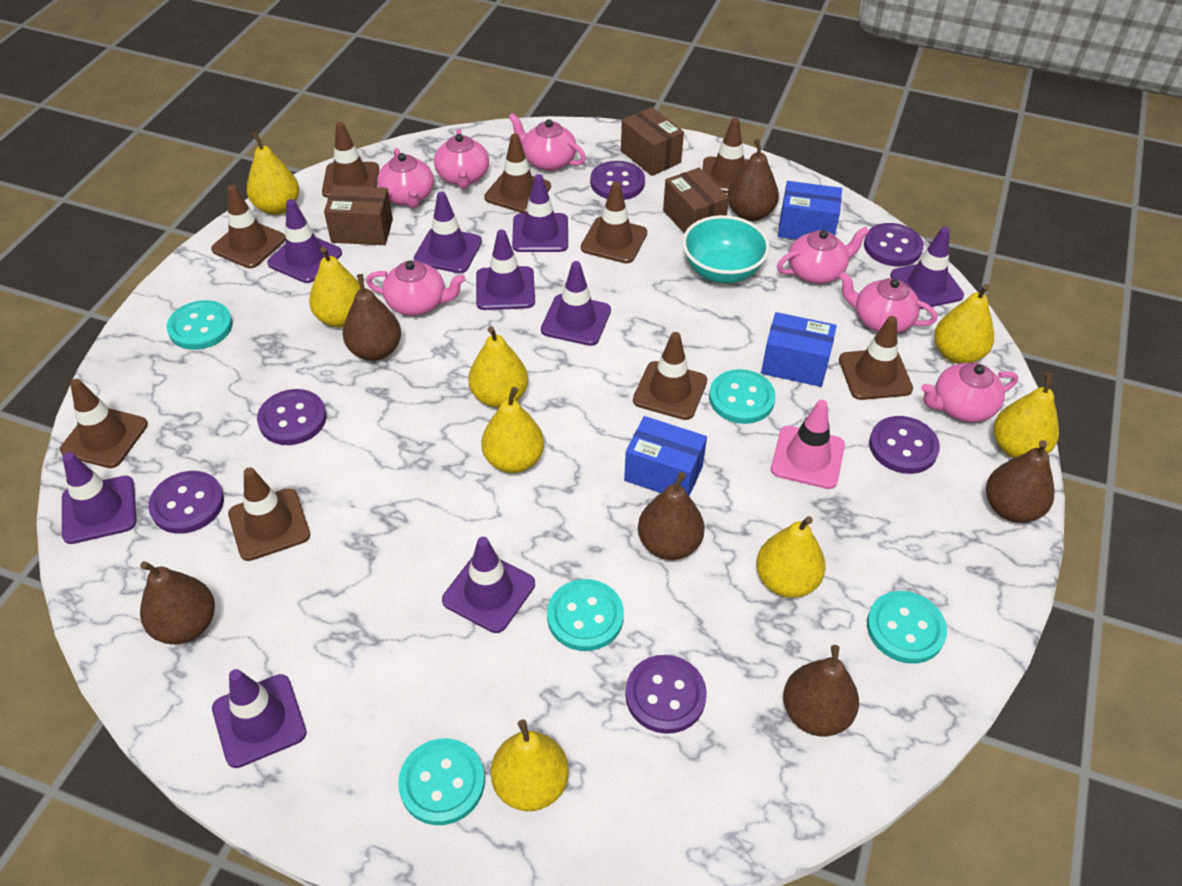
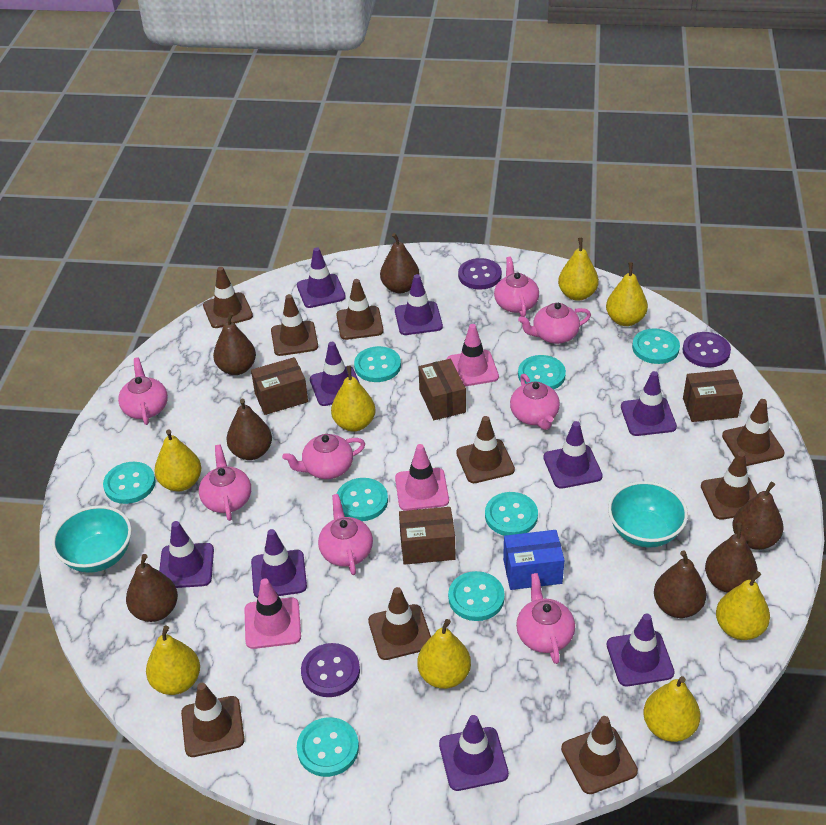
blue box: [624,416,707,496] [761,312,837,387] [778,181,842,239] = 3 -> [503,530,564,590] = 1
brown box: [324,185,393,245] [621,107,684,176] [663,168,729,233] = 3 -> [251,357,308,415] [399,507,456,565] [418,359,466,420] [683,369,743,422] = 4
brown pear: [140,561,215,644] [342,274,401,361] [638,472,705,560] [727,139,779,221] [783,645,859,737] [986,440,1054,523] = 6 -> [126,554,178,622] [213,312,256,375] [226,399,272,460] [380,233,420,293] [654,550,707,618] [705,523,757,593] [732,482,783,550] = 7
pink teapot: [366,261,466,316] [377,148,434,208] [434,129,489,189] [509,113,586,171] [777,227,869,284] [839,271,937,333] [921,363,1018,422] = 7 -> [118,357,168,425] [199,445,251,521] [282,434,365,479] [318,494,373,575] [494,257,539,317] [510,374,560,430] [516,573,575,664] [518,303,591,344] = 8
pink traffic cone: [771,400,845,489] = 1 -> [244,578,301,649] [395,444,449,511] [447,324,499,387] = 3
purple button: [148,471,224,534] [257,389,326,445] [590,161,645,200] [625,655,707,734] [864,223,924,266] [869,416,940,474] = 6 -> [301,643,360,697] [458,258,502,290] [683,332,731,367] = 3
turquoise bowl: [682,215,770,283] = 1 -> [52,505,132,573] [608,481,688,548] = 2
turquoise button: [167,300,232,350] [398,738,485,825] [547,579,624,651] [709,369,775,424] [867,591,947,664] = 5 -> [103,462,156,504] [297,717,359,777] [337,478,388,521] [354,346,401,382] [448,571,505,621] [485,492,538,536] [518,355,566,390] [632,329,680,364] = 8

